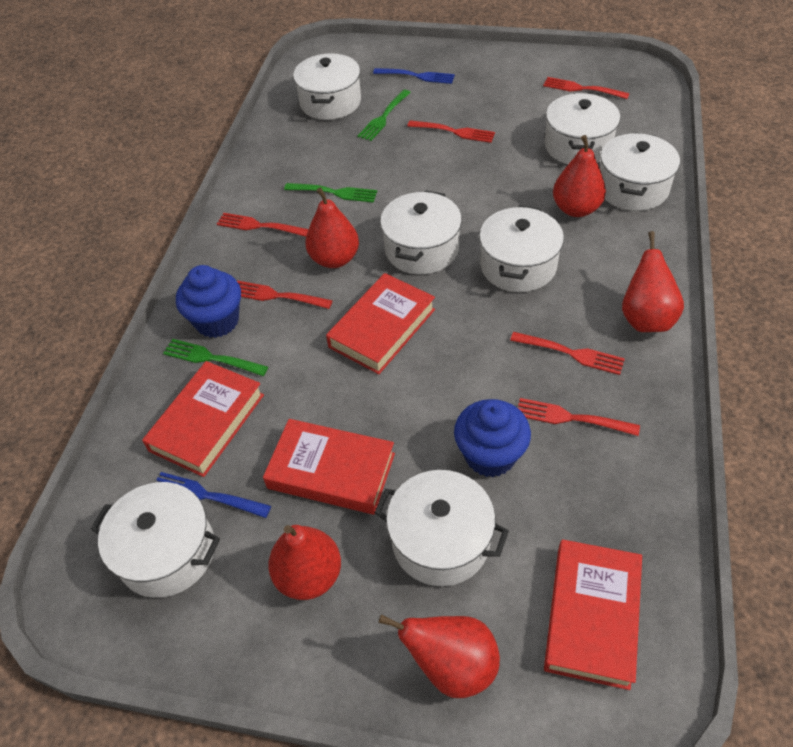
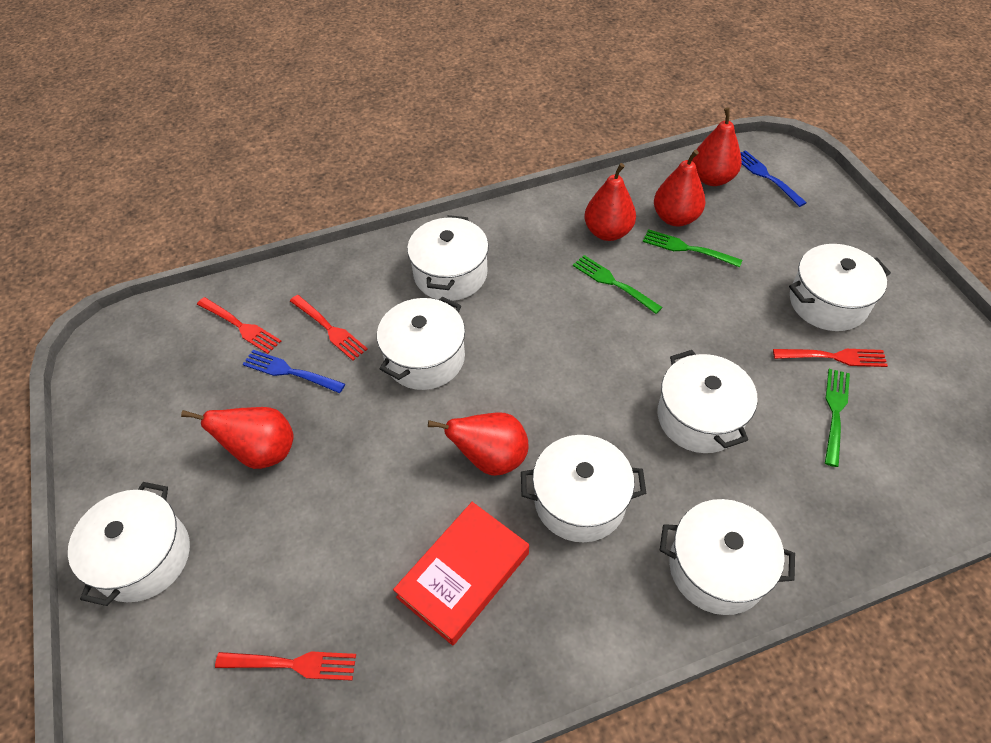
blue cupcake: [176,265,241,338] [454,399,531,477] = 2 -> none = 0
red book: [142,361,264,477] [263,419,395,515] [326,273,435,374] [544,539,642,690] = 4 -> [393,502,529,645] = 1
red fork: [217,213,309,237] [237,281,333,309] [407,120,495,143] [510,332,625,375] [518,398,640,436] [543,77,630,99] = 6 -> [197,297,281,354] [215,651,356,681] [290,295,368,361] [773,349,888,367] = 4

